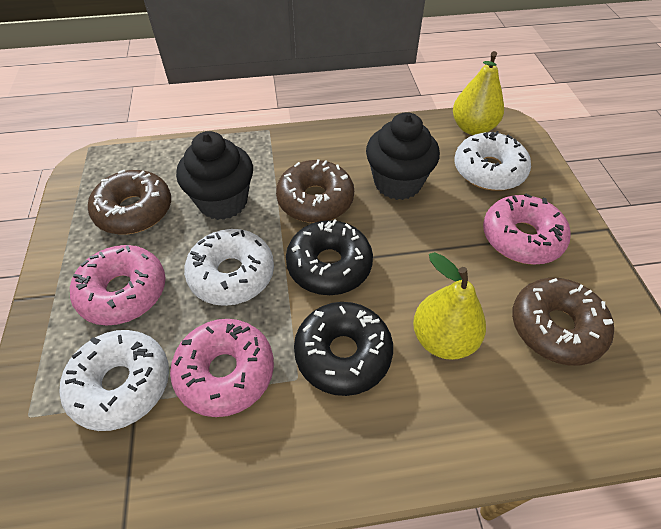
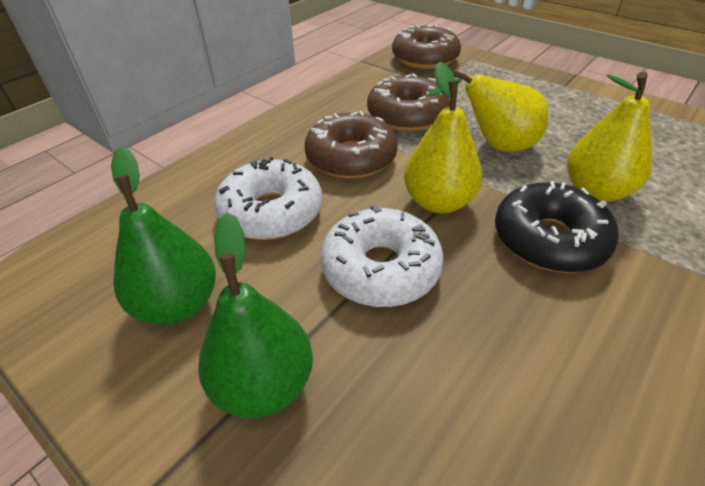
black cupcake: [176,131,253,220] [366,112,440,200] = 2 -> none = 0
black donut: [286,219,373,295] [294,302,393,396] = 2 -> [495,181,619,273] = 1
green pear: none = 0 -> [111,147,216,325] [198,213,313,418] = 2
pink donut: [70,245,166,325] [170,319,274,417] [483,193,571,265] = 3 -> none = 0
white donut: [60,330,169,431] [184,229,274,306] [454,131,531,191] = 3 -> [214,157,322,240] [320,205,444,307] = 2
yellow pear: [413,252,486,360] [453,51,504,135] = 2 -> [404,62,482,213] [428,69,549,152] [567,72,652,202] = 3

